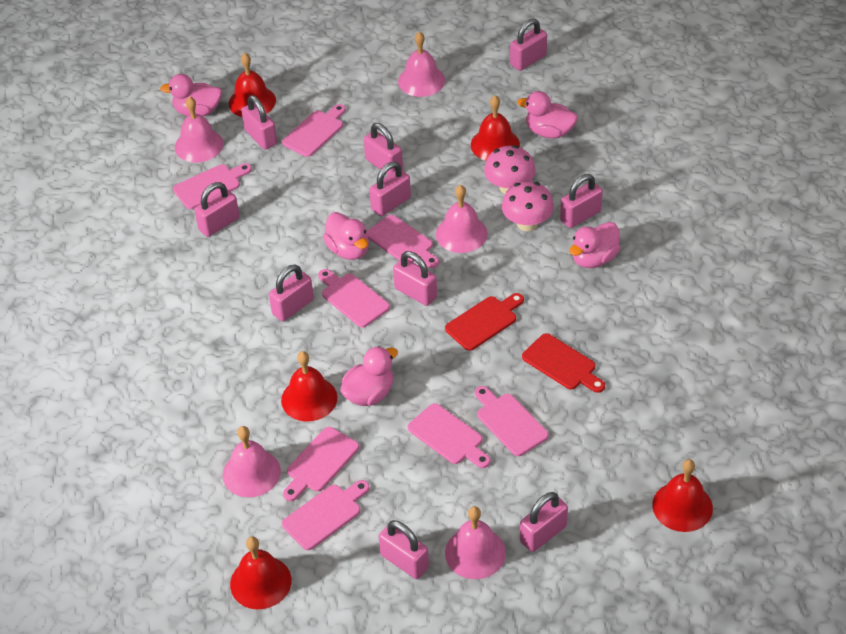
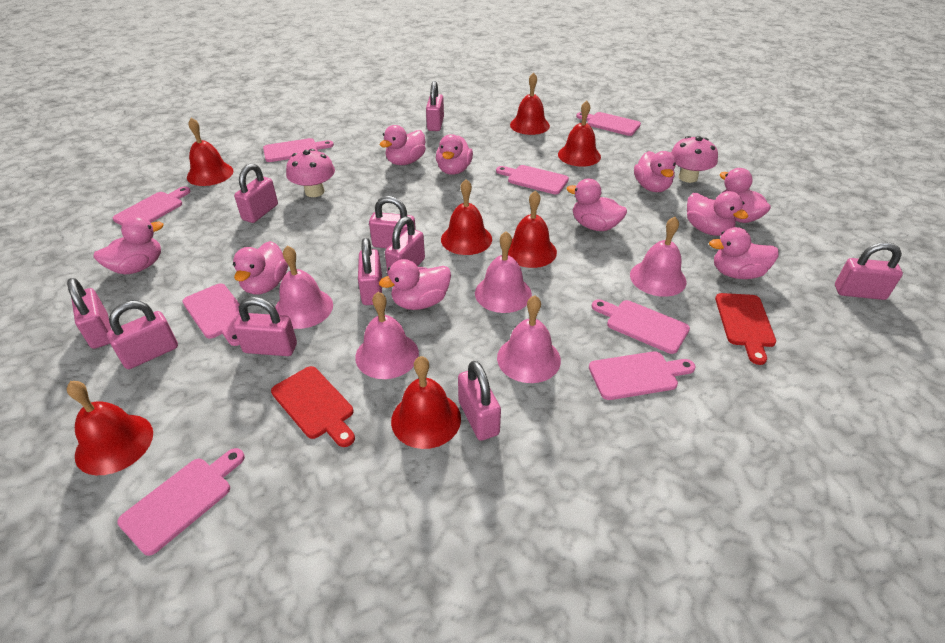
pink duck: [160,74,222,116] [323,212,369,260] [340,346,398,406] [517,91,578,139] [569,222,620,268] = 5 -> [94,216,164,274] [233,241,288,295] [379,259,451,310] [380,125,426,165] [436,134,473,175] [567,178,627,231] [634,151,676,192] [687,191,748,236] [709,227,779,279] [720,168,771,223] = 10
red bell: [228,53,276,117] [230,537,292,609] [281,351,337,421] [471,96,520,161] [652,459,713,532] = 5 -> [67,381,153,475] [187,118,233,186] [391,356,461,449] [441,179,492,255] [508,190,557,268] [510,72,550,135] [558,100,601,167] = 7

